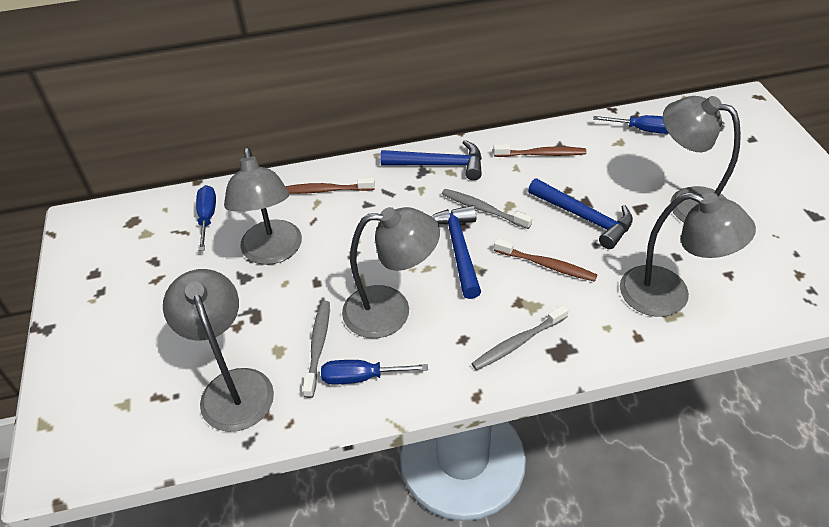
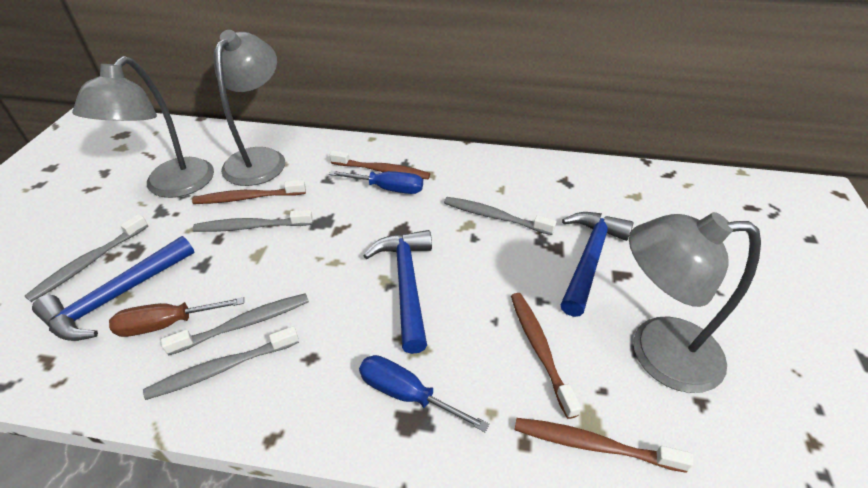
blue screwdriver: [196,185,216,251] [321,360,428,385] [593,115,669,134] = 3 -> [329,171,423,194] [359,355,489,432] = 2
brown screwdriver: none = 0 -> [109,297,244,337] = 1
brown toothbrush: [285,178,375,194] [493,144,586,157] [494,238,597,282] = 3 -> [192,180,306,204] [330,150,430,179] [511,293,581,419] [515,418,694,473] = 4
grey lamp: [163,269,274,432] [224,148,302,265] [342,207,440,338] [620,192,756,317] [663,96,741,223] = 5 -> [72,56,214,198] [214,30,285,186] [629,212,761,393] = 3
grey toothbrush: [303,301,330,398] [442,189,532,229] [471,305,569,371] = 3 -> [25,214,148,302] [143,326,299,400] [161,293,309,356] [193,210,313,232] [444,197,557,235] = 5

